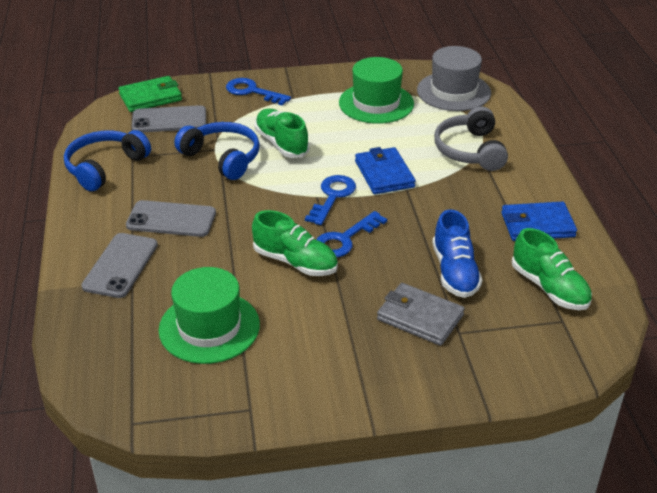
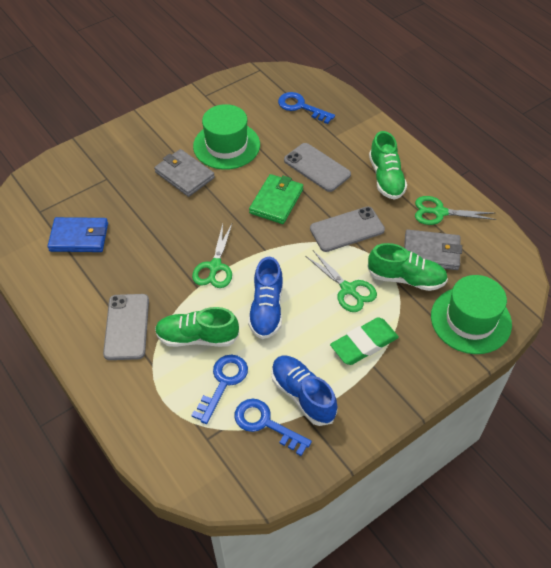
blue headphones: [64,130,151,191] [174,122,260,180] = 2 -> none = 0
blue shoe: [432,209,482,298] = 1 -> [248,257,283,339] [271,356,337,426] = 2
blue wallet: [355,147,416,194] [501,201,577,241] = 2 -> [47,217,108,252] = 1
green eraser: none = 0 -> [330,317,399,365] = 1
green scissors: none = 0 -> [192,222,233,288] [306,250,377,312] [415,196,496,225] = 3
grey hat: [417,46,491,111] = 1 -> none = 0
grey headphones: [434,106,508,171] = 1 -> none = 0
grey wallet: [377,283,465,346] = 1 -> [154,149,215,197] [404,230,462,270] = 2

